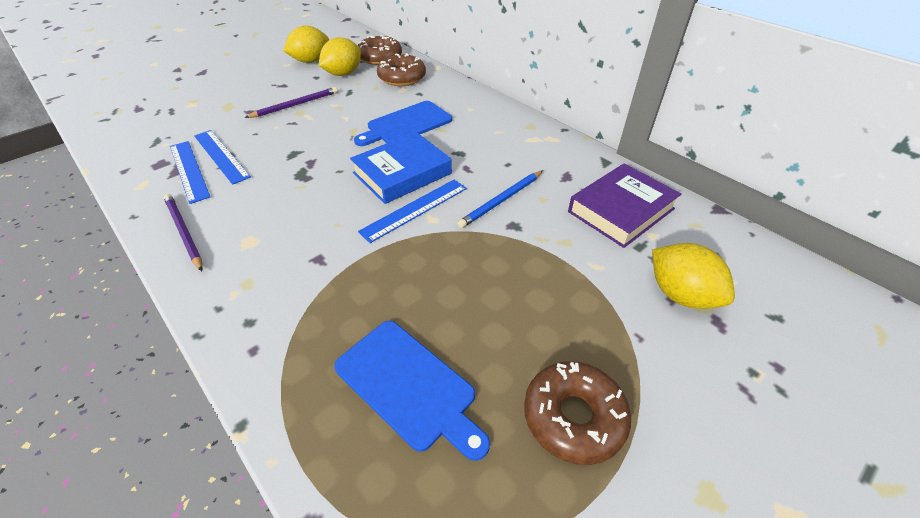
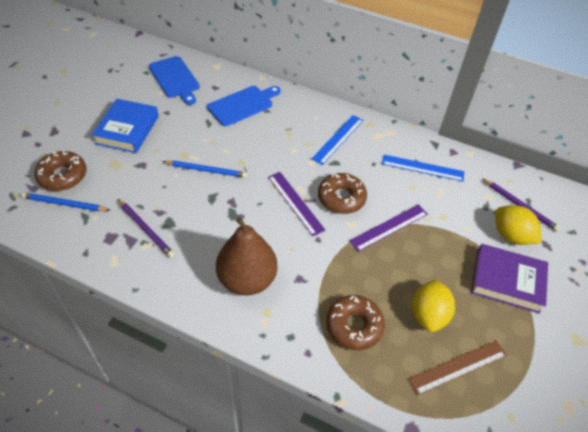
blue pencil: [457,170,543,228] = 1 -> [21,193,110,211] [163,161,247,178] = 2
blue ruler: [170,141,210,204] [194,130,251,185] [358,180,467,243] = 3 -> [312,115,364,165] [382,155,464,182] = 2
brown pear: none = 0 -> [216,217,277,296] = 1
brown ruler: none = 0 -> [408,341,507,395] = 1
purple ruler: none = 0 -> [268,172,326,236] [349,204,428,252] = 2
yellow lemon: [283,26,329,63] [319,37,361,76] [652,243,735,309] = 3 -> [412,280,455,332] [495,205,542,245] = 2

